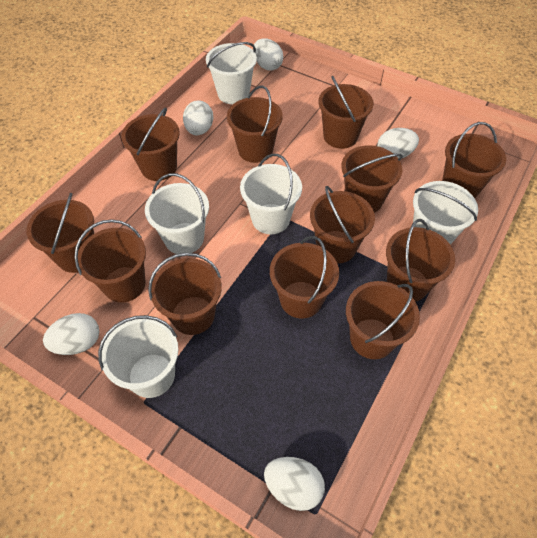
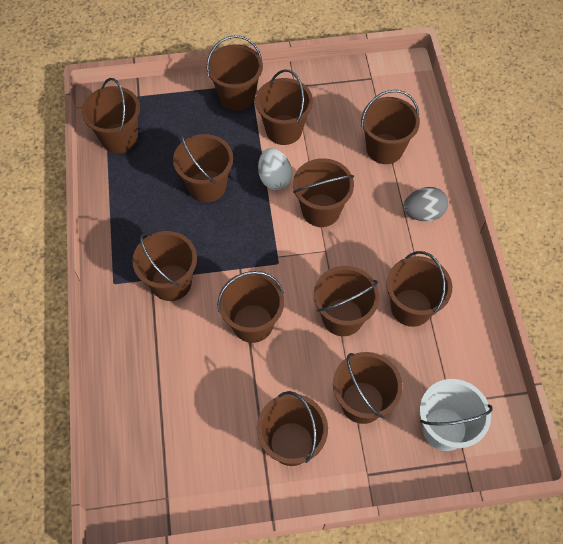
grey egg: none = 0 -> [403,187,448,221] = 1
white bucket: [98,315,178,398] [145,173,209,254] [206,42,257,104] [240,154,302,234] [413,181,478,245] = 5 -> [420,379,493,451] = 1
white egg: [43,313,100,355] [183,100,213,135] [253,38,284,71] [264,457,325,511] [377,128,419,159] = 5 -> [258,148,292,190] = 1

